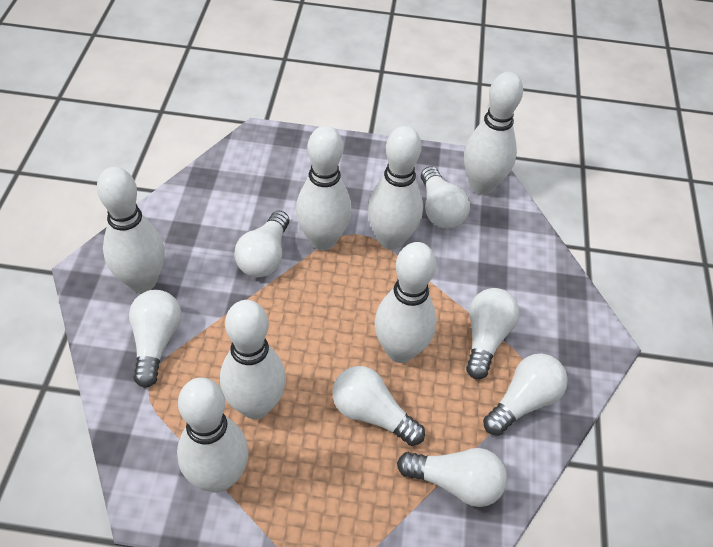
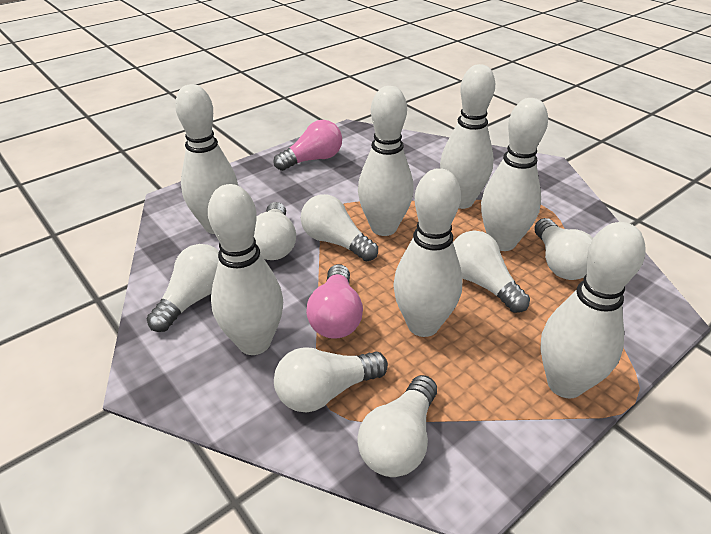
pink light bulb: none = 0 -> [273,120,342,171] [306,264,363,339] = 2

